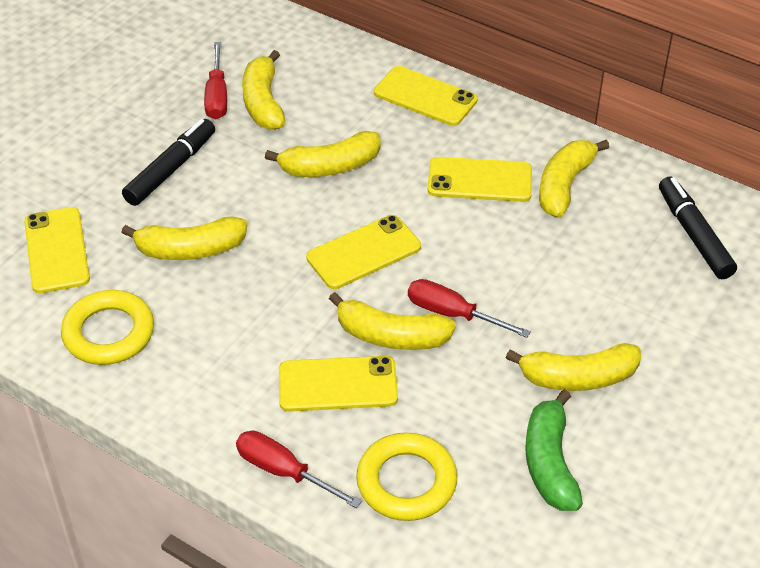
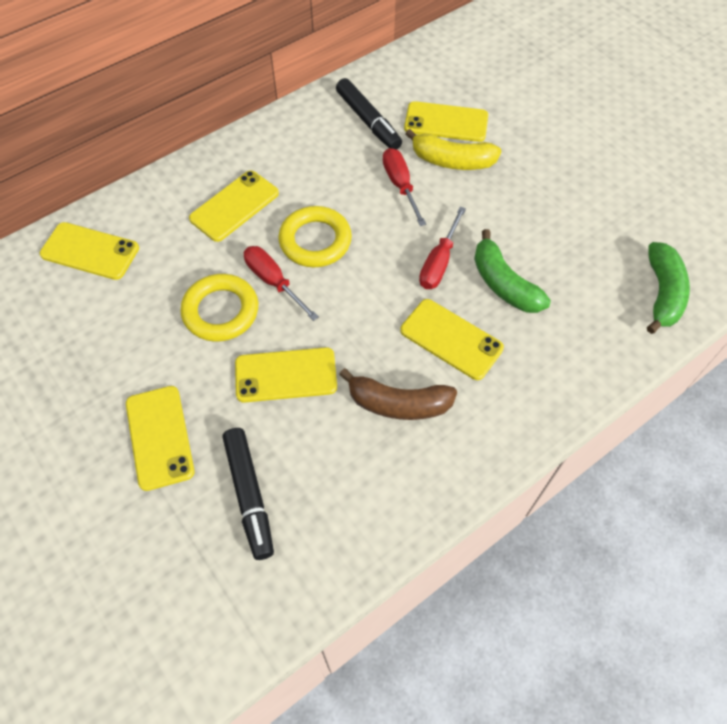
brown banana: none = 0 -> [339,368,457,420] = 1
green banana: [525,389,583,511] = 1 -> [474,229,551,313] [647,242,690,334] = 2
yellow banana: [121,216,247,260] [242,50,285,130] [265,131,381,177] [329,292,456,350] [506,343,641,391] [539,140,609,217] = 6 -> [405,129,501,170] = 1
yellow phone: [24,207,90,293] [279,356,398,412] [306,215,421,289] [374,66,478,126] [428,157,532,202] = 5 -> [40,222,139,280] [126,386,195,491] [189,170,279,242] [235,347,337,403] [400,299,504,380] [404,101,488,142] = 6

